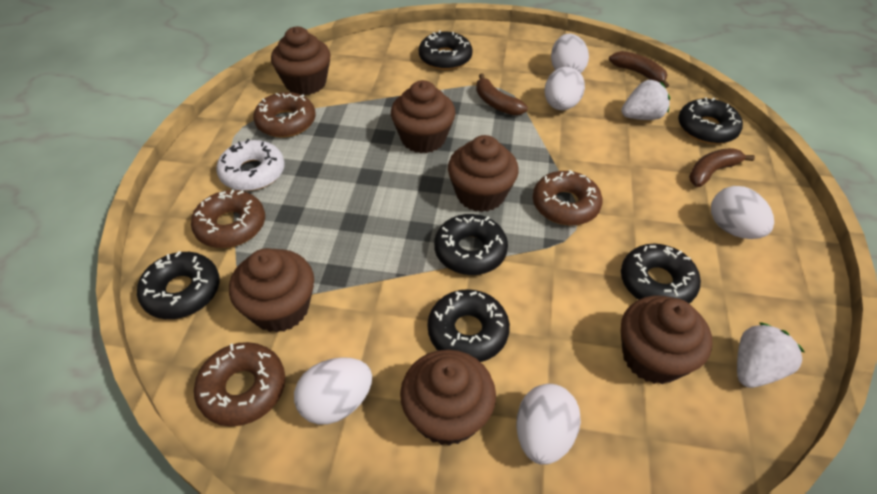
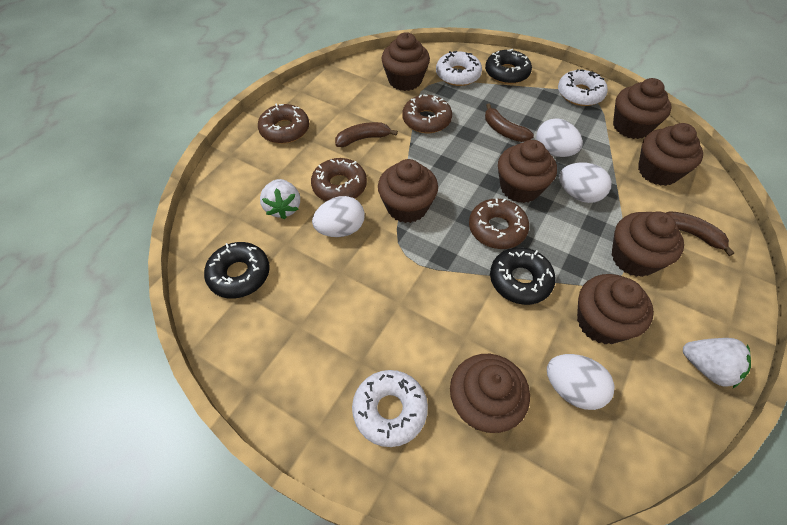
black donut: [137,251,220,319] [419,30,472,70] [427,289,510,362] [434,214,508,275] [621,244,701,304] [678,97,743,144] = 6 -> [204,242,270,299] [485,49,532,84] [490,247,555,305] = 3
brown cupcake: [229,248,314,333] [271,27,331,95] [391,80,456,153] [400,350,496,446] [448,135,519,212] [621,295,712,384] = 6 -> [378,159,438,223] [381,32,430,91] [450,354,530,433] [498,140,557,203] [577,274,654,344] [612,211,684,277] [613,78,672,139] [638,123,703,186] = 8
white donut: [216,139,285,191] = 1 -> [352,370,428,447] [436,51,482,86] [558,69,608,106] = 3
white egg: [294,357,372,425] [516,384,581,465] [545,67,585,110] [551,34,589,73] [711,186,774,239] = 5 -> [312,196,365,237] [536,118,583,157] [547,354,615,410] [559,162,611,203] = 4

